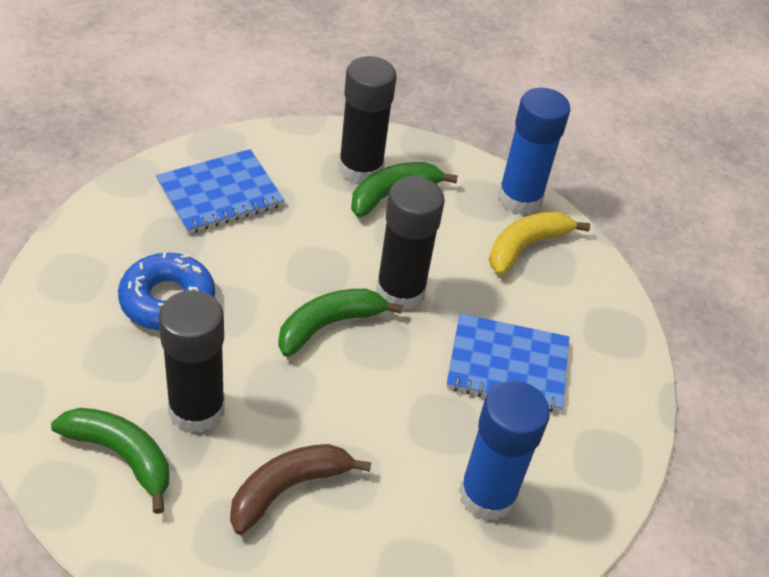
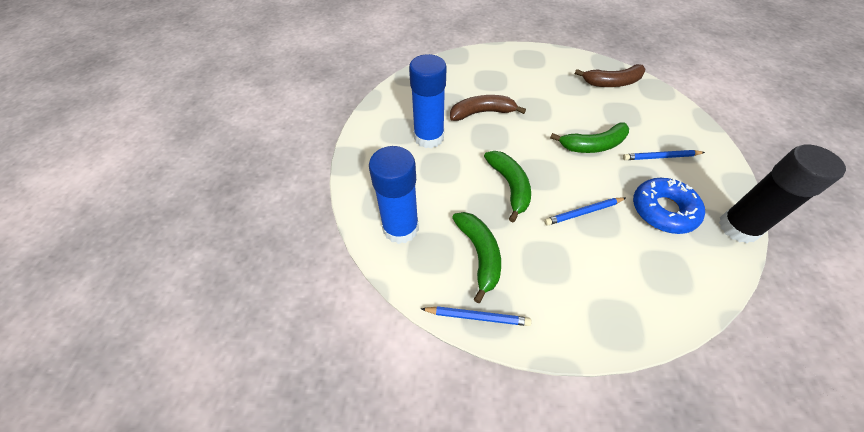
black glue stick: [159,290,225,433] [338,56,397,184] [376,176,445,311] = 3 -> [719,145,846,243] = 1
blue notebook: [156,149,284,234] [446,314,569,412] = 2 -> none = 0
blue pencil: none = 0 -> [421,306,532,326] [544,197,626,226] [623,150,705,160] = 3
brown banana: [230,444,371,535] = 1 -> [450,95,526,121] [575,64,646,87] = 2
yellow banana: [489,211,590,275] = 1 -> none = 0

